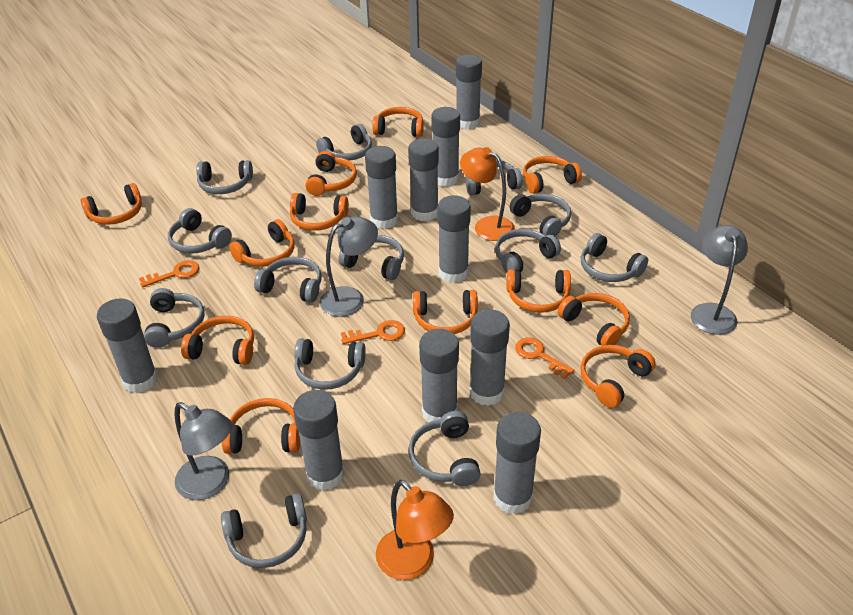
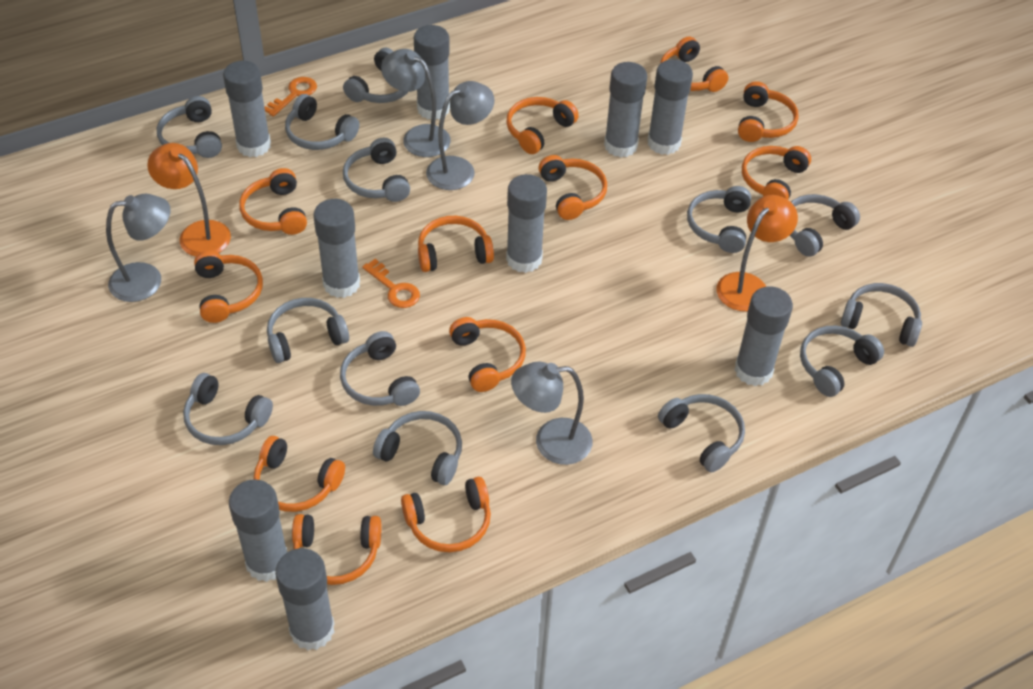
grey glue stick: [97,298,158,393] [293,390,345,491] [365,146,398,229] [408,138,439,221] [419,329,459,422] [431,107,460,187] [438,195,471,283] [456,55,482,129] [469,309,510,406] [493,412,541,514] = 10 -> [223,61,271,157] [229,479,288,582] [275,548,334,650] [314,199,360,298] [414,25,450,120] [506,174,547,273] [604,62,647,158] [647,59,693,155] [734,286,793,386] = 9
grey lamp: [174,402,233,500] [320,216,378,317] [691,225,748,335] = 3 -> [106,194,171,302] [381,49,451,157] [426,81,495,190] [511,361,593,465] = 4
orange key: [139,260,199,288] [341,320,405,344] [515,337,574,379] = 3 -> [264,77,317,117] [362,259,420,308] = 2

